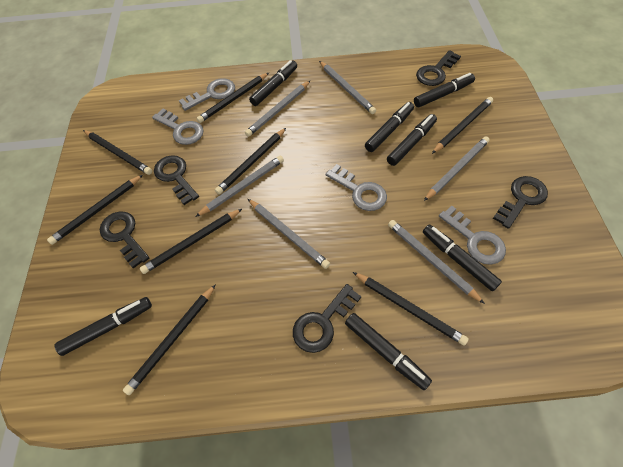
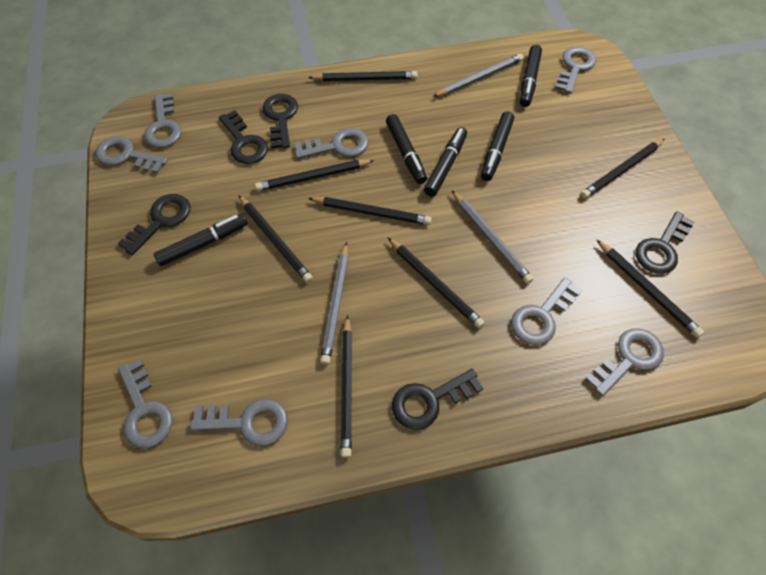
black marker: [54,297,152,356] [249,60,297,106] [345,313,432,390] [365,102,414,152] [387,114,437,166] [414,73,475,107] [423,224,502,291] = 7 -> [154,214,248,266] [386,114,427,184] [424,127,467,197] [481,111,514,181] [520,45,542,107] = 5
grey key: [152,109,204,145] [179,78,235,111] [326,164,387,211] [439,206,506,265] = 4 -> [95,136,168,173] [118,359,173,448] [144,93,181,148] [190,399,288,446] [294,128,369,159] [511,277,582,345] [555,46,597,94] [585,328,664,396] = 8
grey pencil: [195,155,284,217] [245,81,310,137] [248,199,330,269] [319,61,376,114] [388,220,485,304] [424,136,490,201] = 6 -> [320,242,348,365] [433,54,523,97] [451,190,534,284] = 3

